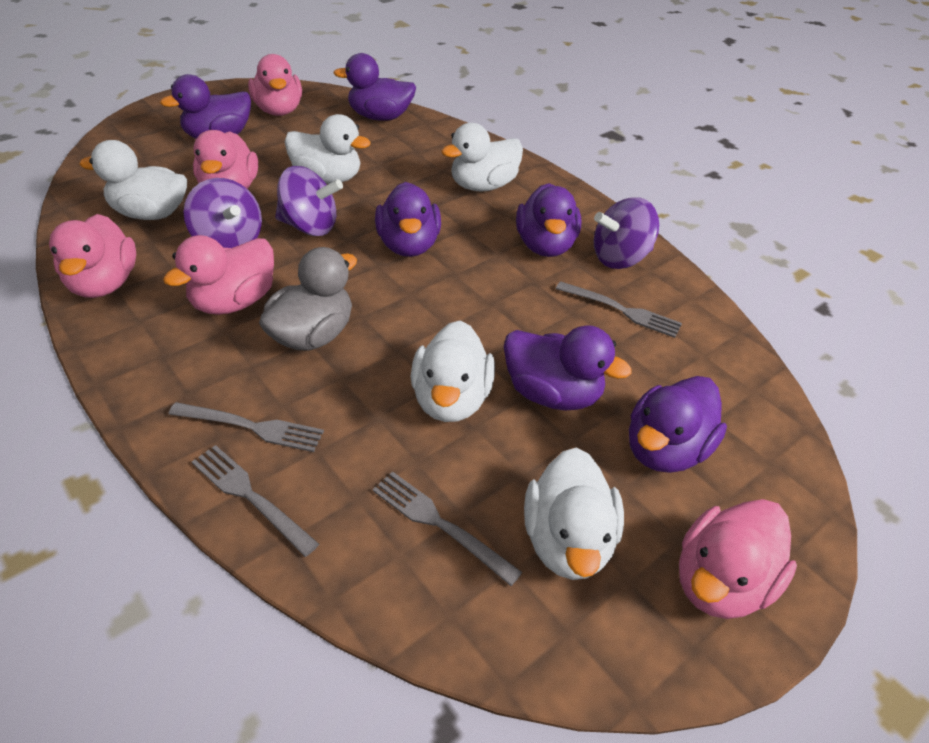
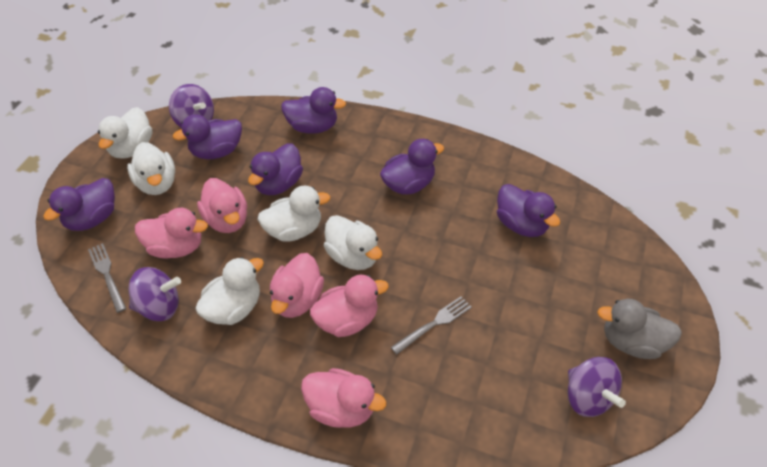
grey fork: [168,402,324,452] [192,445,319,557] [373,471,522,586] [556,281,682,338] = 4 -> [88,243,127,313] [391,296,472,355] = 2

